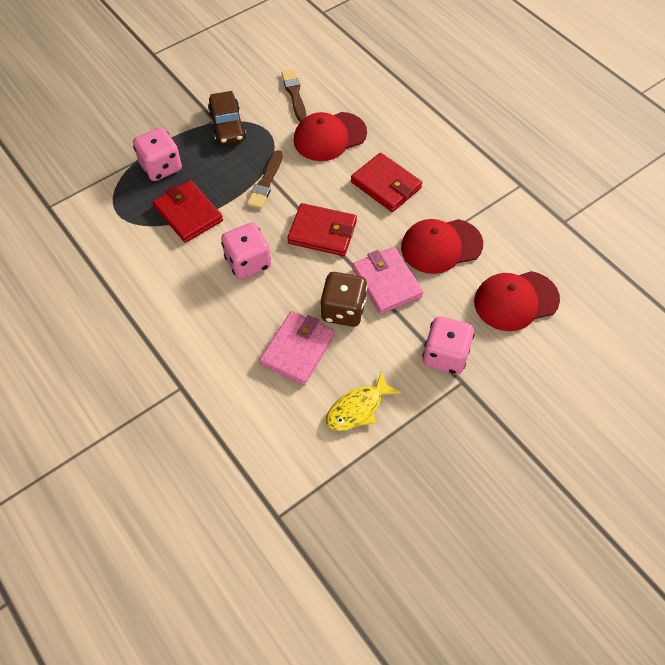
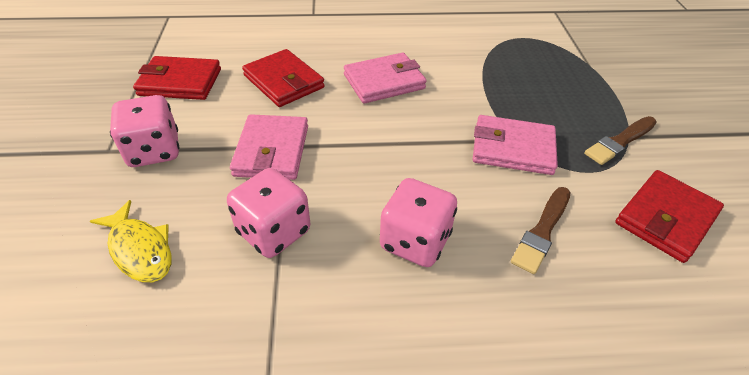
brown car: [208,91,246,145] = 1 -> none = 0
brown dice: [320,272,367,327] = 1 -> none = 0
pink wallet: [259,311,335,385] [352,247,423,314] = 2 -> [230,114,308,180] [344,52,427,103] [473,115,558,175] = 3
red cap: [294,112,367,161] [401,219,483,274] [474,271,560,331] = 3 -> none = 0

